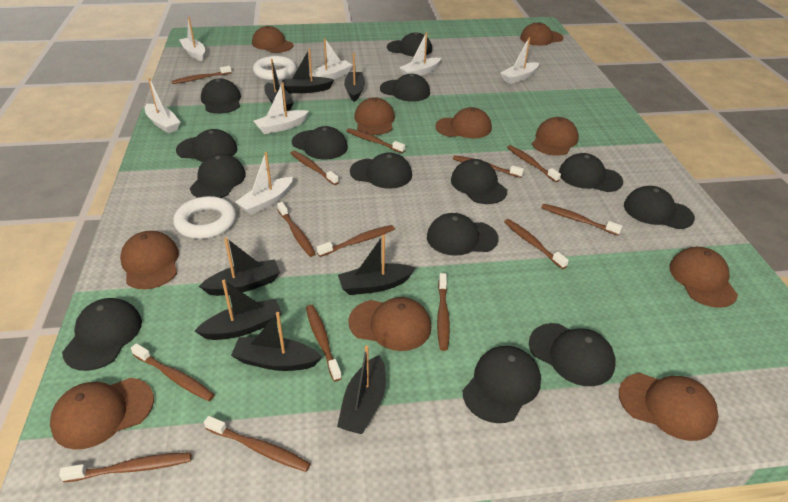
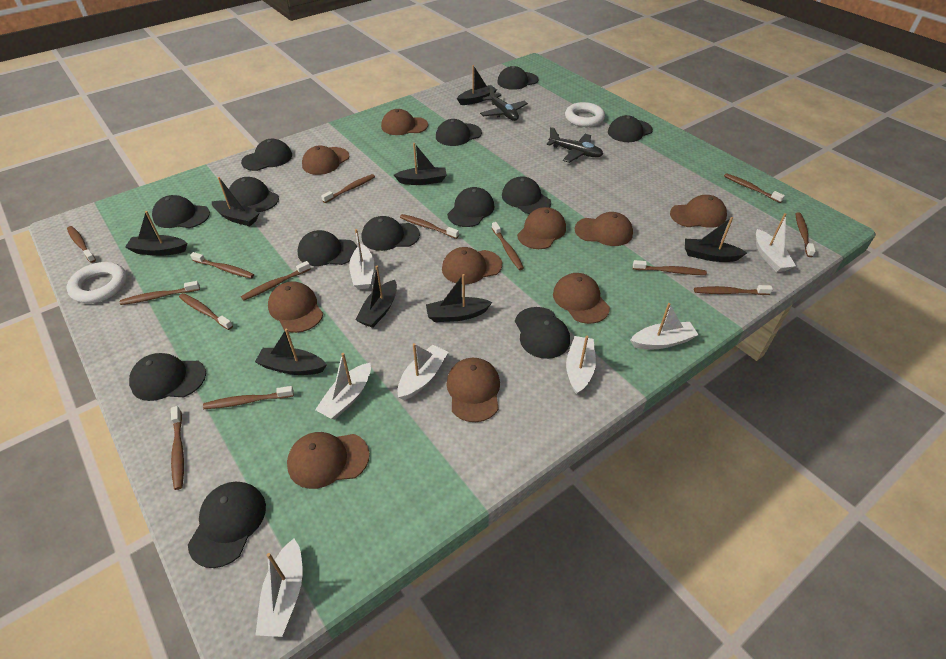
black cap: [62,298,142,371] [176,129,238,162] [190,154,246,198] [201,78,241,114] [292,126,348,160] [350,152,412,189] [380,74,430,102] [387,32,432,56] [427,213,499,256] [451,159,507,204] [463,346,541,423] [529,323,616,386] [559,153,623,192] [624,186,695,229] = 14 -> [129,353,206,401] [152,195,210,228] [188,482,266,568] [229,177,279,212] [241,139,292,171] [297,230,357,266] [362,216,420,251] [436,119,482,146] [447,187,494,227] [497,66,538,90] [502,176,551,214] [515,307,570,359] [608,115,653,142] = 13
black plane: none = 0 -> [480,85,528,121] [547,127,603,163] = 2

